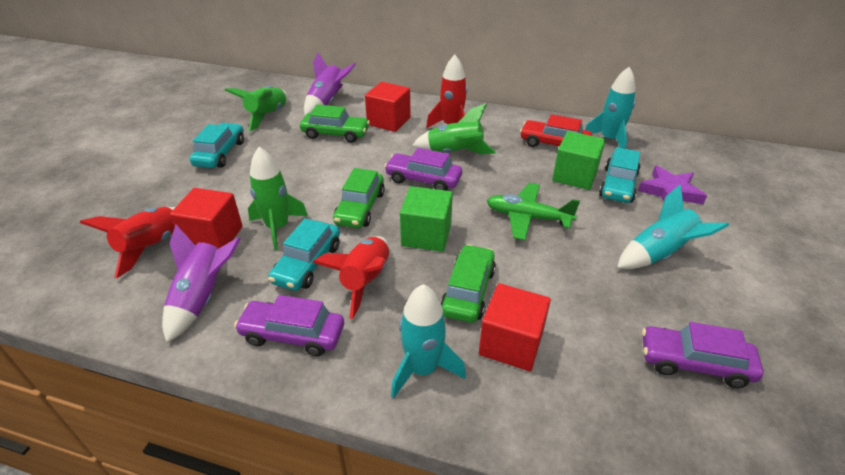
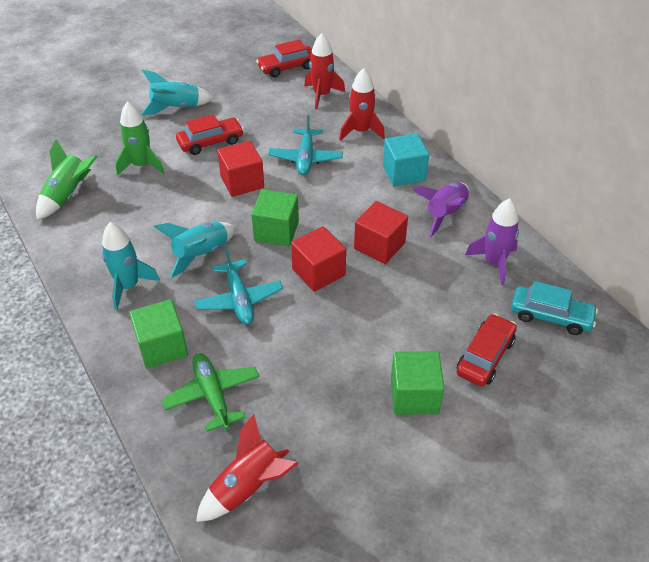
green car: [300,105,370,143] [333,168,385,228] [440,244,496,323] = 3 -> none = 0
green cube: [400,186,453,252] [552,131,605,190] = 2 -> [129,299,188,368] [251,189,299,246] [391,351,444,415] = 3
green rocket: [225,86,289,131] [248,147,308,250] [412,103,496,154] = 3 -> [36,139,97,220] [116,101,164,175] = 2
purple car: [234,295,344,356] [384,148,462,191] [642,322,764,388] = 3 -> none = 0
purple star: [638,166,707,204] = 1 -> none = 0
red car: [520,114,592,147] = 1 -> [176,114,244,155] [256,40,312,78] [456,314,517,386] = 3
turquoise car: [190,123,244,168] [268,218,340,291] [599,147,641,203] = 3 -> [511,281,598,335] = 1
turquoise cube: none = 0 -> [383,133,429,186] = 1
turquoise plane: none = 0 -> [194,248,283,325] [268,115,343,176] = 2

